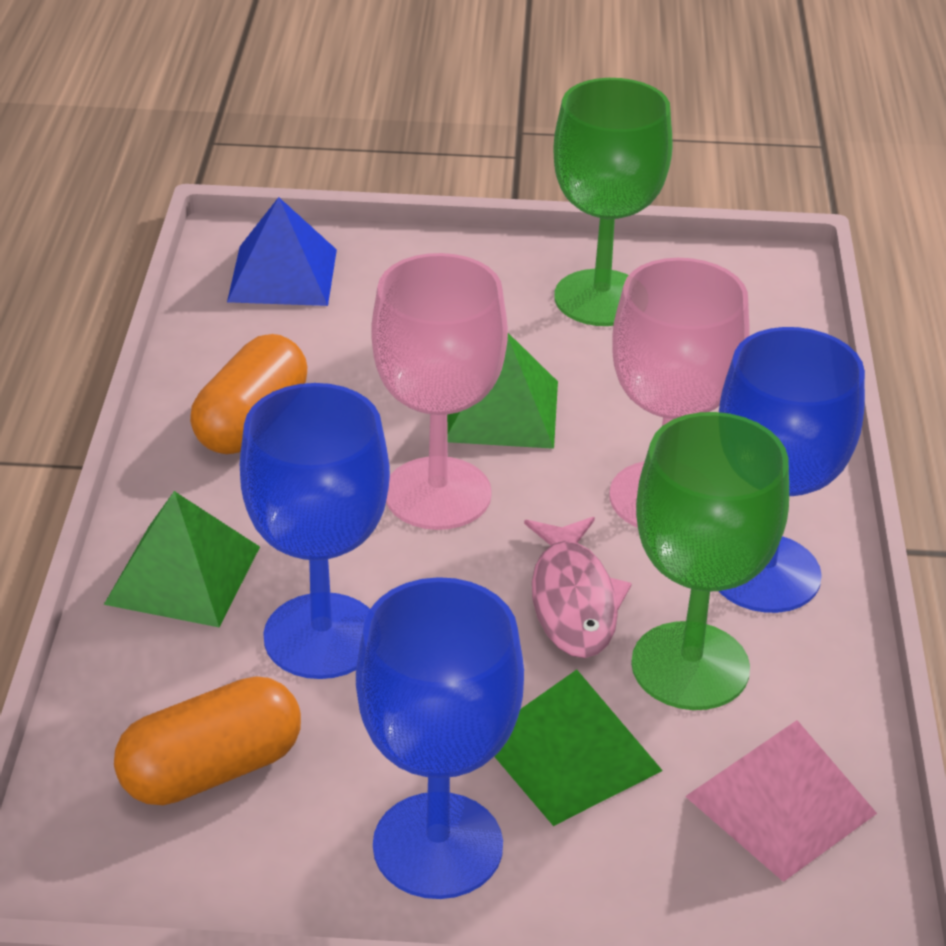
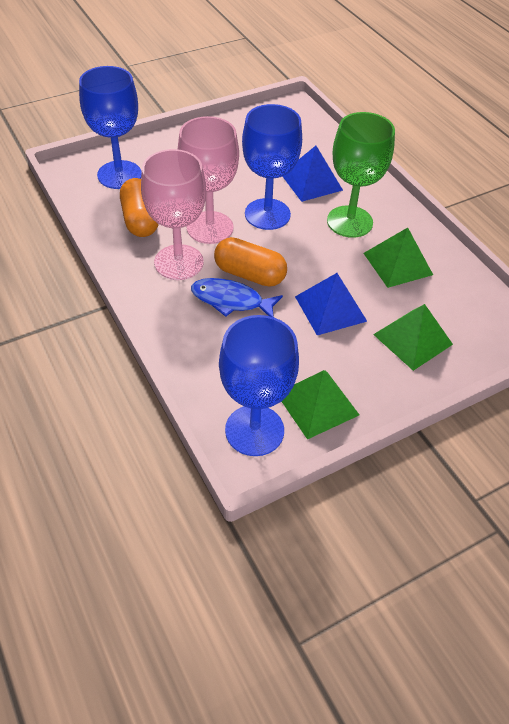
blue fish: none = 0 -> [191,278,283,317] = 1
blue pyramid: [227,197,337,306] = 1 -> [282,146,343,202] [295,273,367,335] = 2
green goblet: [554,78,673,326] [631,412,789,710] = 2 -> [327,112,395,238] = 1
pink fish: [524,517,632,658] = 1 -> none = 0
pink pyramid: [685,720,877,882] = 1 -> none = 0

